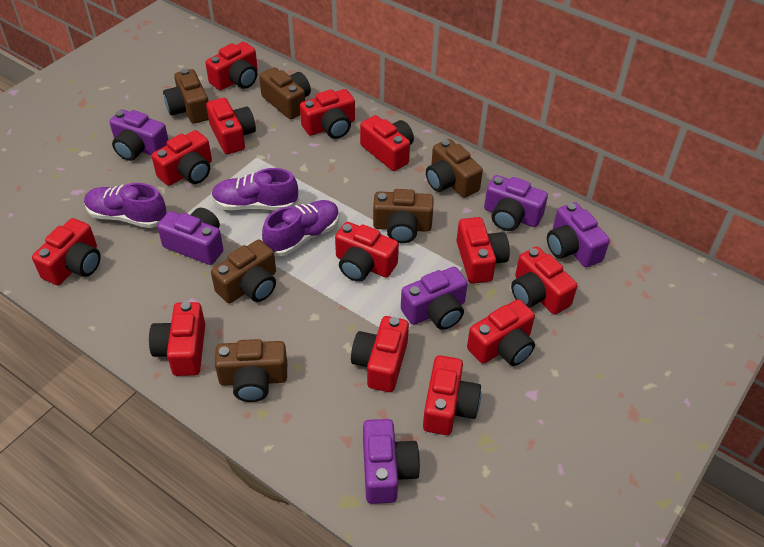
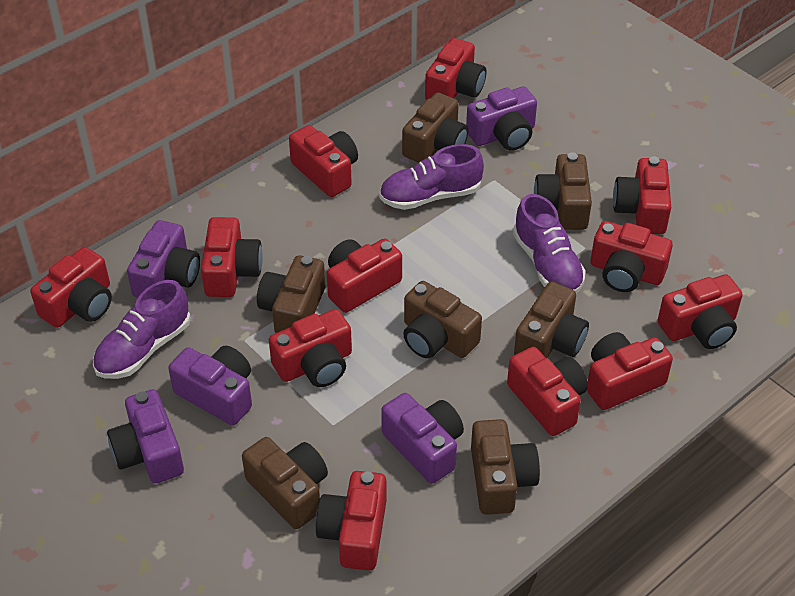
brown camera: [163,69,209,124] [211,240,276,303] [215,339,287,402] [259,67,311,119] [373,189,433,243] [426,139,483,198] = 6 -> [242,437,328,529] [257,255,325,333] [402,92,468,163] [403,281,482,358] [471,419,540,515] [514,281,589,358] [534,152,592,230] = 7
purple camera: [110,109,168,161] [157,208,223,265] [363,419,420,504] [401,267,468,330] [484,175,548,231] [547,202,610,267] = 6 -> [107,389,184,483] [127,220,200,298] [168,346,252,426] [381,393,464,484] [466,86,537,151] = 5
red camera: [32,218,101,285] [149,302,205,376] [152,130,212,186] [206,42,258,90] [206,98,256,154] [300,89,355,139] [335,222,399,282] [351,316,409,392] [360,115,414,171] [423,355,481,435] [457,217,510,284] [467,299,535,366] [511,246,577,314] = 13 -> [30,247,112,328] [201,217,263,297] [269,309,352,387] [289,125,358,197] [316,471,387,571] [327,239,402,313] [425,38,486,100] [507,347,588,436] [587,332,673,410] [591,221,673,292] [613,156,671,234] [658,274,743,349] = 12

